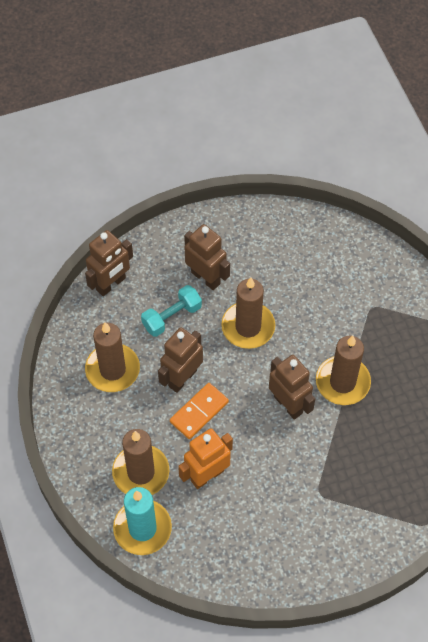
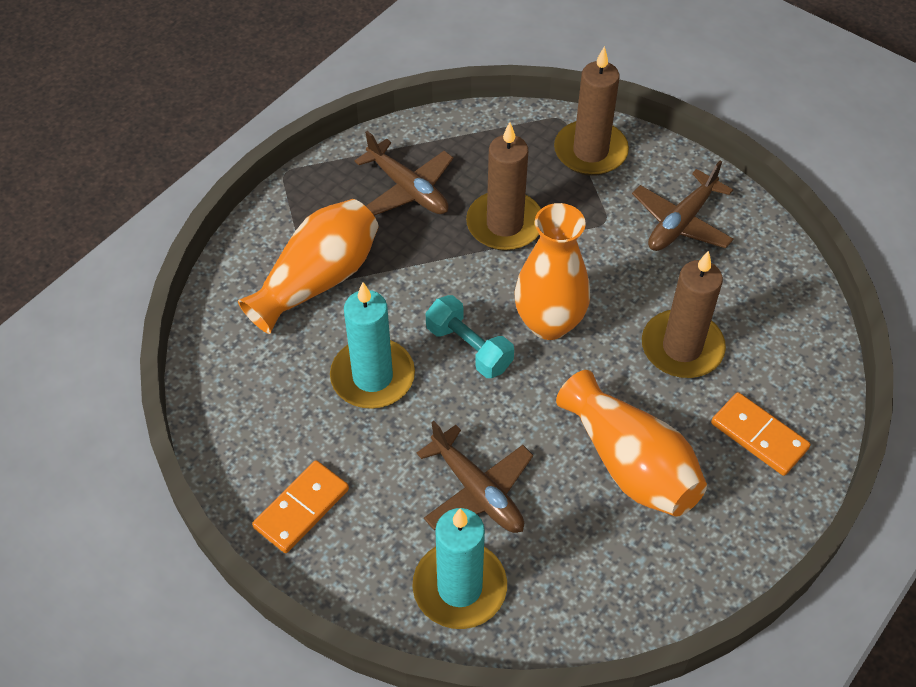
brown candle: [85,322,140,392] [112,429,169,495] [221,277,275,349] [316,336,371,405] = 4 -> [466,122,541,251] [554,46,629,176] [642,251,726,378] = 3
brown plane: none = 0 -> [355,131,453,216] [416,421,533,533] [632,161,734,251] = 3
brown robot: [85,230,133,296] [158,327,203,393] [184,224,230,290] [269,355,315,420] = 4 -> none = 0
orange domino: [170,383,229,439] = 1 -> [252,460,349,553] [711,392,811,476] = 2
orange robot: [178,428,233,489] = 1 -> none = 0
orange vase: none = 0 -> [238,199,379,334] [514,203,590,340] [556,370,707,517] = 3
turquoise candle: [113,487,172,555] = 1 -> [330,282,415,409] [412,508,507,629] = 2

